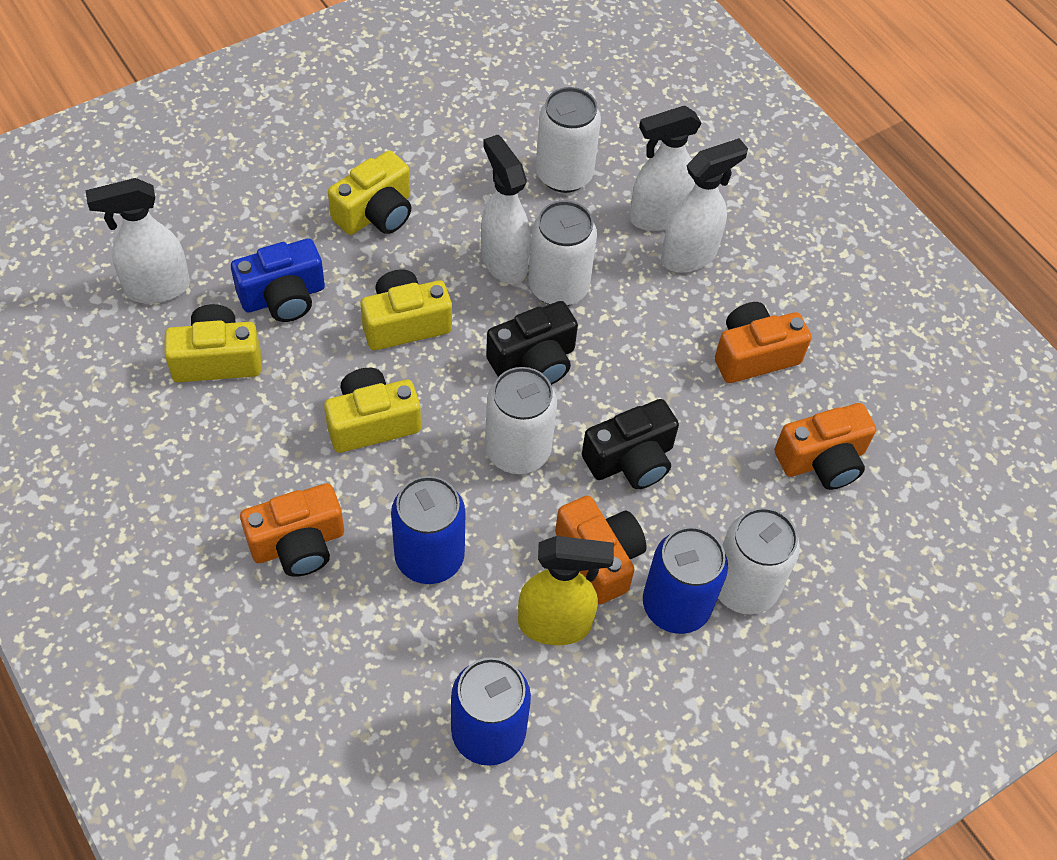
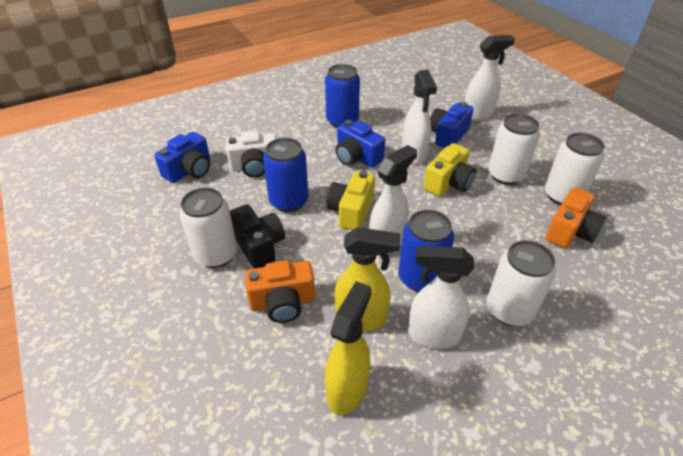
black camera: [486,301,578,385] [582,399,679,489] = 2 -> [230,204,285,269] = 1
blue camera: [231,238,325,322] = 1 -> [154,132,210,183] [336,120,385,168] [430,102,474,148] = 3
orange camera: [240,483,344,577] [555,495,647,604] [715,302,812,383] [774,403,876,490] = 4 -> [245,261,315,323] [545,187,606,248] = 2
white camera: none = 0 -> [226,131,277,178] = 1
yellow camera: [164,304,261,382] [324,368,421,453] [328,151,411,235] [360,269,452,350] = 4 -> [327,171,375,230] [423,143,476,196] = 2
yellow spray bottle: [518,536,614,645] = 1 -> [325,281,372,415] [334,227,400,331] = 2

